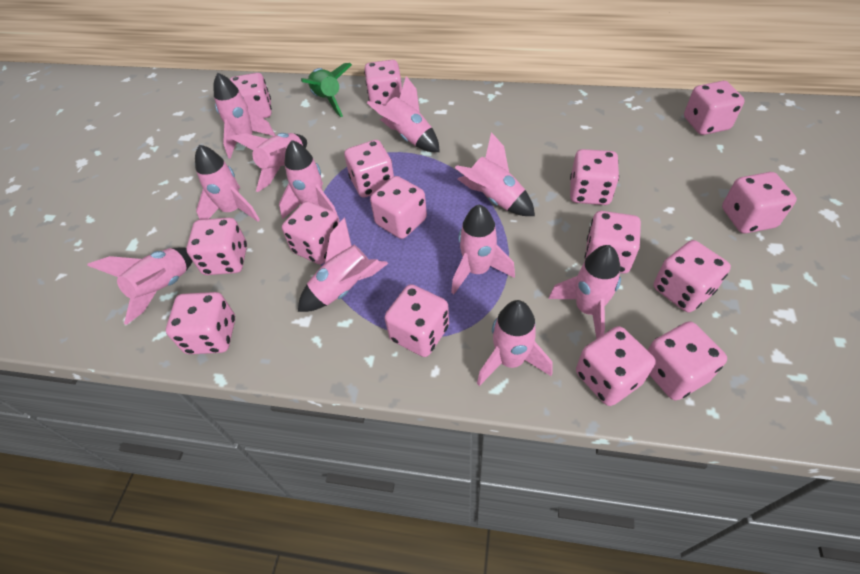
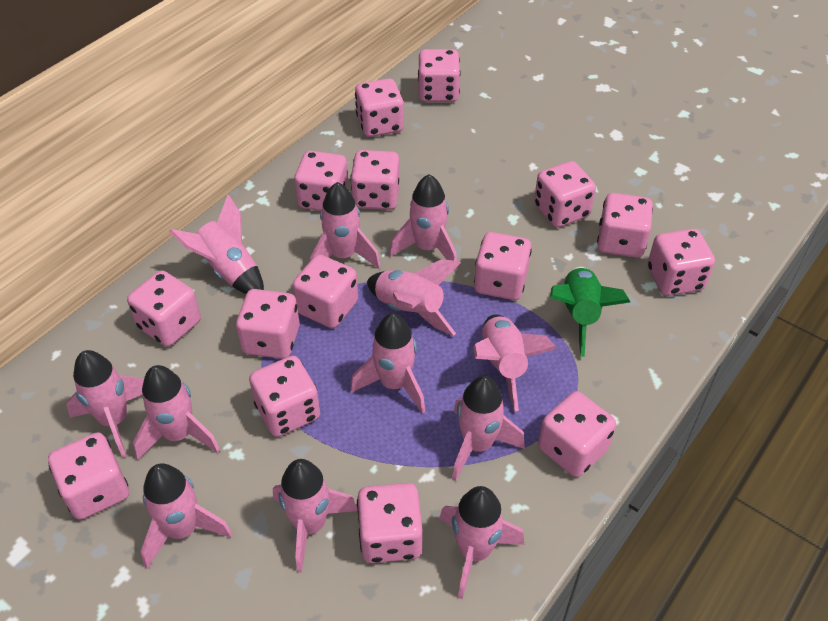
pink rocket: [87,247,193,325] [195,145,260,222] [213,73,275,159] [230,133,307,192] [279,140,339,219] [298,218,388,312] [367,76,440,152] [451,204,515,294] [455,132,535,216] [477,300,552,386] [548,245,621,339] = 11 -> [66,350,144,458] [133,365,220,460] [141,463,232,569] [169,194,264,294] [273,459,358,573] [310,182,381,268] [350,313,425,414] [367,260,461,336] [389,174,457,270] [439,486,524,599] [452,376,525,481] [473,314,557,411] = 12

